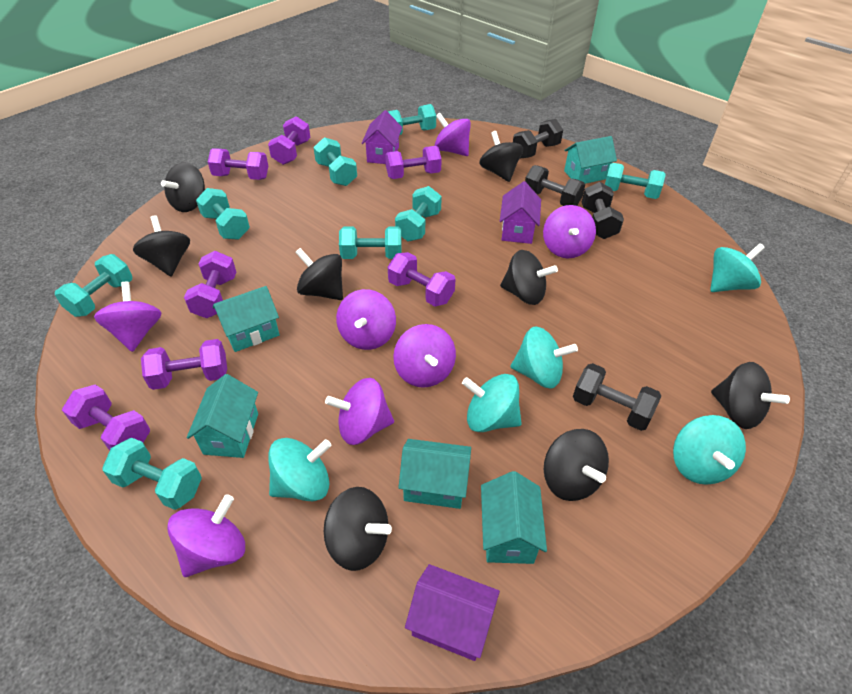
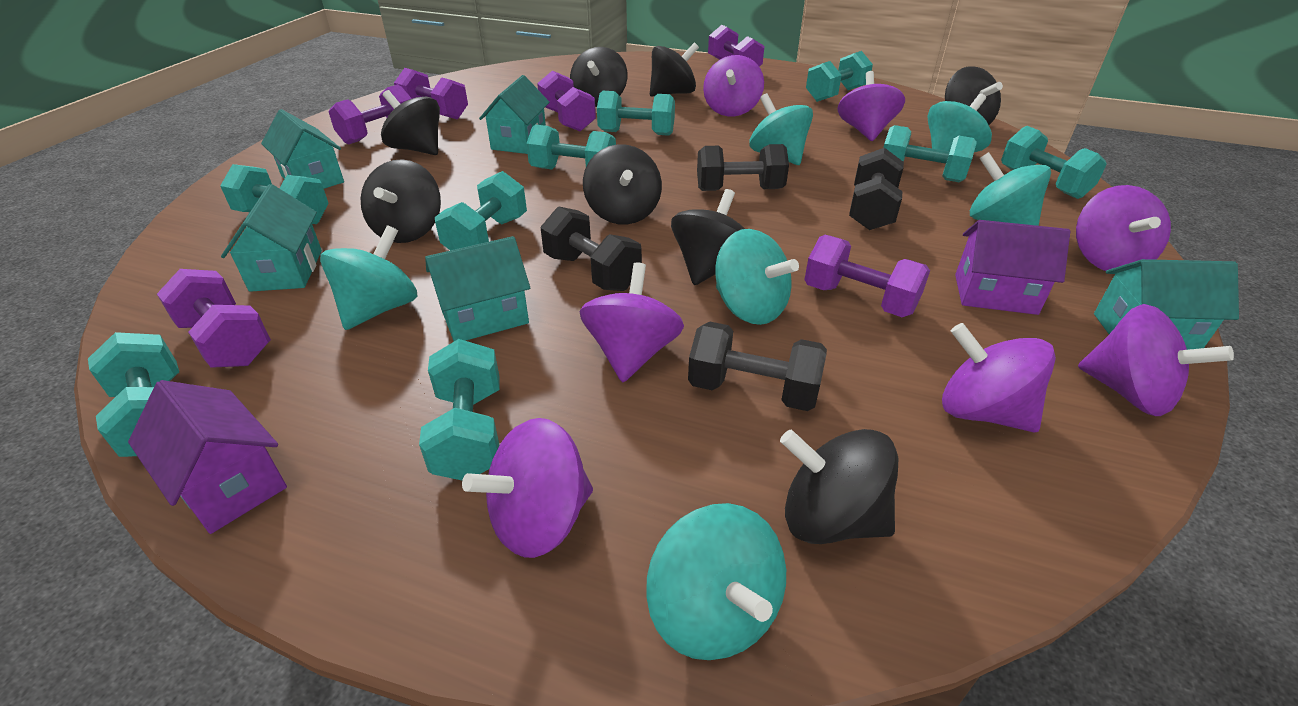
purple dumbbell: [62,384,150,451] [141,339,227,390] [184,251,236,318] [208,149,268,180] [268,116,310,165] [385,146,442,179] [388,252,456,306] = 7 -> [157,269,271,368] [329,84,412,144] [394,68,468,119] [537,70,596,132] [708,25,764,67] [804,235,930,317] = 6
purple house: [362,110,402,164] [405,564,500,661] [500,181,541,244] = 3 -> [128,380,287,534] [955,220,1070,315] = 2
turquoise dumbbell: [55,254,132,317] [102,438,202,510] [196,188,250,240] [313,137,357,186] [339,226,402,259] [388,104,436,135] [395,186,442,242] [605,163,666,199] = 8 -> [88,332,179,457] [220,164,328,224] [419,339,500,480] [435,171,527,250] [526,124,616,169] [597,91,675,136] [806,51,873,102] [883,125,977,182] [1001,126,1107,199] = 9
turquoise spinning top: [268,438,331,501] [462,374,522,432] [510,327,578,389] [673,415,746,485] [710,243,765,292] = 5 -> [320,225,417,330] [646,503,786,660] [715,229,799,325] [750,93,813,165] [927,93,992,152] [970,152,1051,226] = 6

